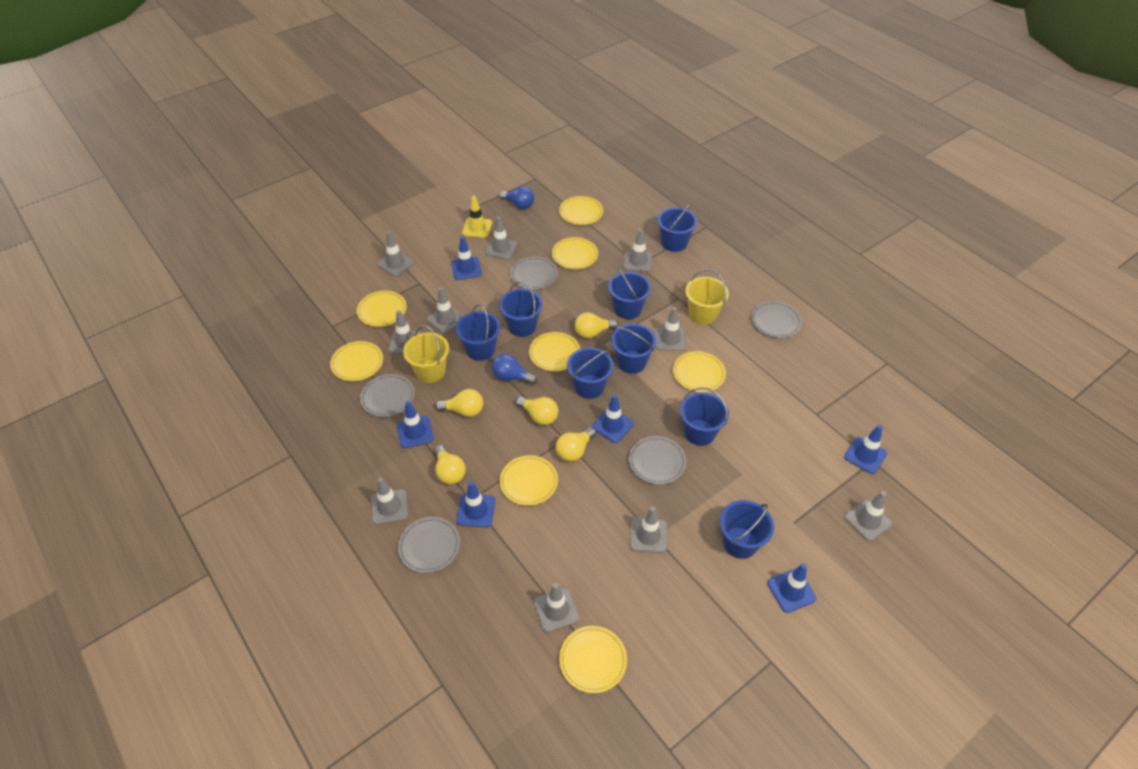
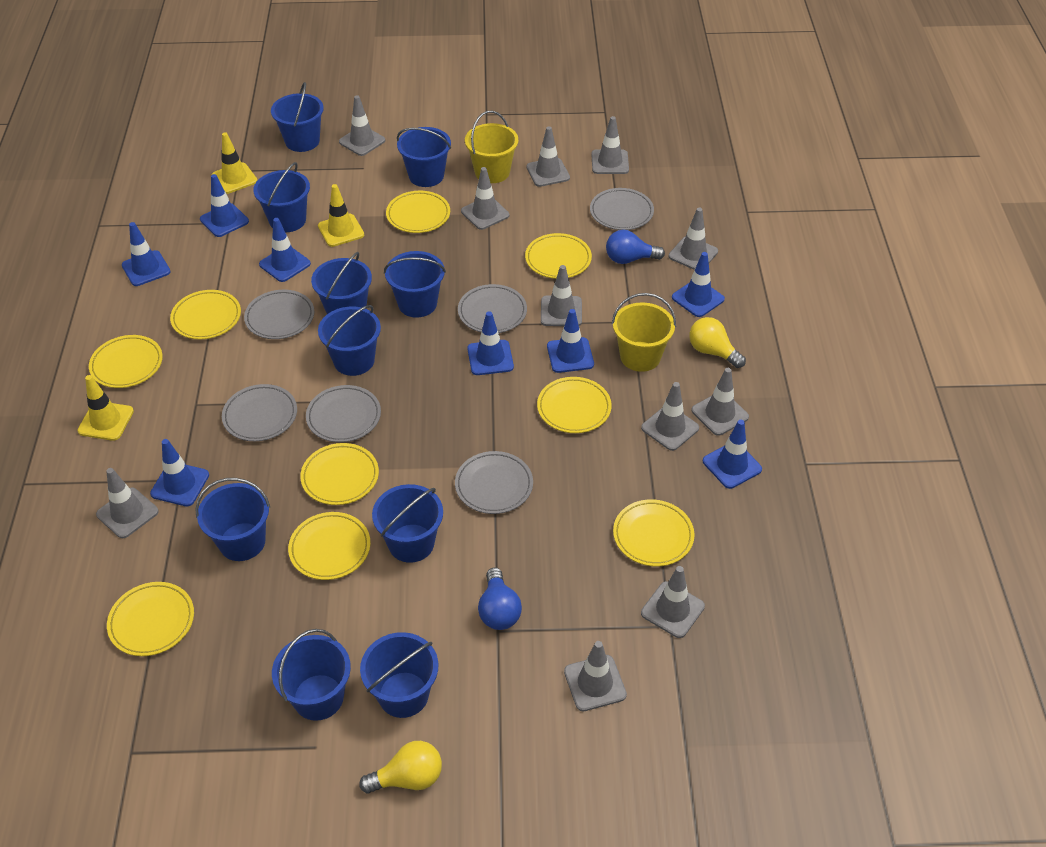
blue bucket: [456,304,500,361] [499,281,543,337] [567,347,613,399] [608,267,651,319] [611,324,656,374] [658,204,697,252] [680,387,729,446] [720,500,774,559] = 8 -> [195,478,270,561] [253,162,310,232] [271,82,324,152] [272,629,351,721] [311,252,372,314] [318,305,381,376] [360,632,438,718] [372,484,443,563] [384,251,446,318] [397,127,451,187] = 10
blue traffic cone: [397,401,434,448] [451,236,482,280] [456,481,495,528] [592,394,634,443] [767,563,816,613] [844,425,887,474] = 6 -> [122,222,171,286] [150,439,209,506] [200,174,249,237] [259,218,311,282] [467,311,514,375] [547,309,594,373] [672,252,725,317] [703,420,762,489] = 8
grey plate: [360,374,415,417] [398,517,460,573] [510,256,558,290] [629,436,686,484] [751,301,802,338] = 5 -> [222,384,297,441] [244,290,314,339] [306,385,381,442] [455,451,533,514] [458,284,527,333] [590,188,654,230] = 6
grey traffic cone: [371,477,408,525] [378,231,414,276] [388,310,422,354] [427,287,463,334] [485,216,518,260] [533,583,580,633] [624,229,652,272] [630,507,667,553] [655,307,686,351] [844,491,892,541] = 10 -> [96,468,159,538] [339,95,385,156] [461,167,509,230] [526,127,570,187] [541,265,582,326] [564,641,627,711] [591,116,629,174] [641,382,699,451] [641,566,705,638] [669,208,718,270] [691,368,749,436] = 11
yellow light bulb: [434,445,466,484] [435,389,483,417] [516,396,558,425] [556,427,596,462] [575,312,618,338] = 5 -> [359,741,442,793] [689,317,746,368] = 2
yellow plate: [330,341,383,381] [357,291,407,327] [500,455,558,506] [529,332,580,371] [552,237,598,269] [559,196,603,225] [559,626,627,693] [673,351,726,392] = 8 -> [89,335,163,388] [107,582,194,656] [170,290,241,340] [288,512,371,580] [300,443,379,505] [386,191,450,233] [525,233,592,279] [537,377,612,433] [613,499,694,566] = 9
yellow traffic cone: [462,196,492,238] = 1 -> [77,375,134,441] [212,132,257,194] [318,184,364,247] = 3

